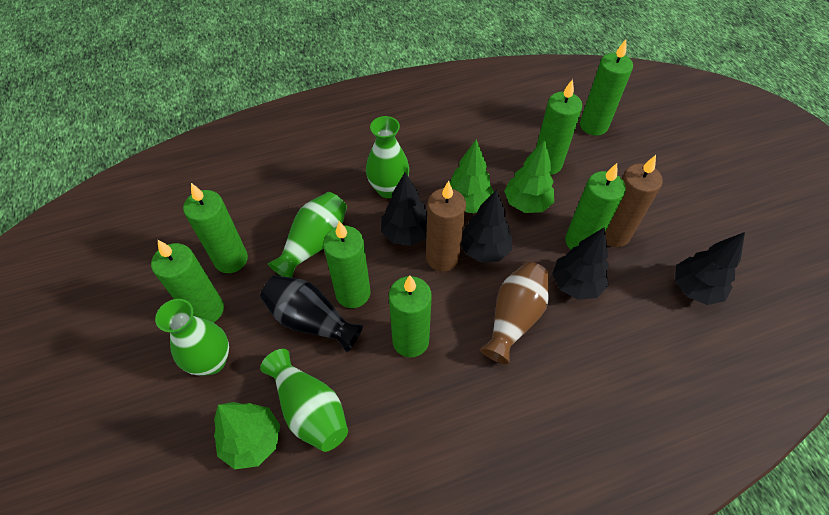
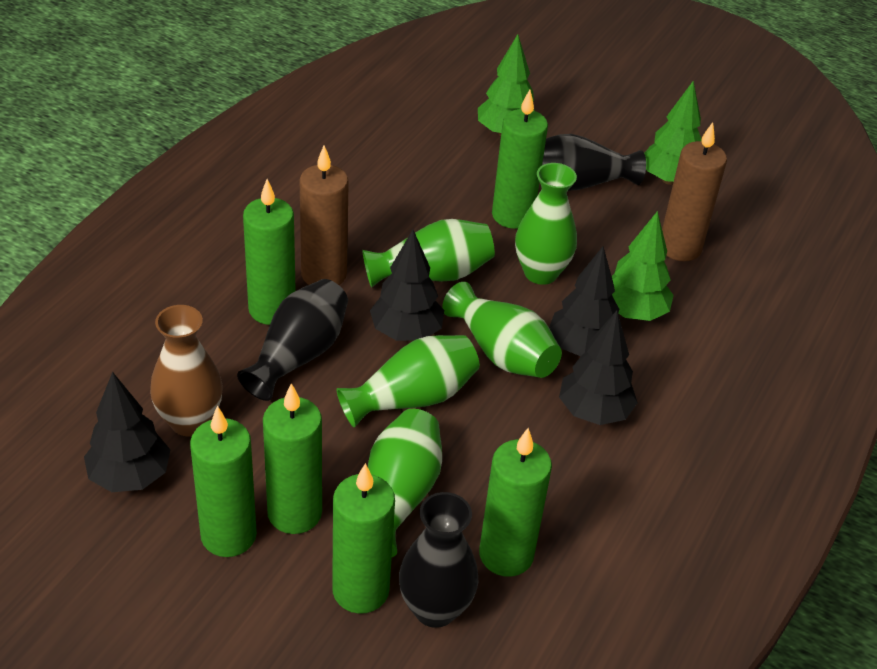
black vase: [260,275,363,353] = 1 -> [237,279,348,401] [399,492,478,628] [542,134,646,191] = 3
green candle: [151,240,224,322] [183,183,248,273] [323,221,370,308] [389,275,432,357] [536,79,582,175] [565,163,626,250] [580,39,633,136] = 7 -> [190,405,257,557] [243,179,296,325] [263,383,322,534] [332,463,395,614] [479,428,552,577] [492,90,548,229] = 6
green vase: [155,299,229,376] [260,349,348,452] [268,192,347,278] [366,116,409,198] = 4 -> [337,335,480,427] [362,219,495,288] [368,409,442,557] [442,282,562,378] [515,163,577,285] = 5

